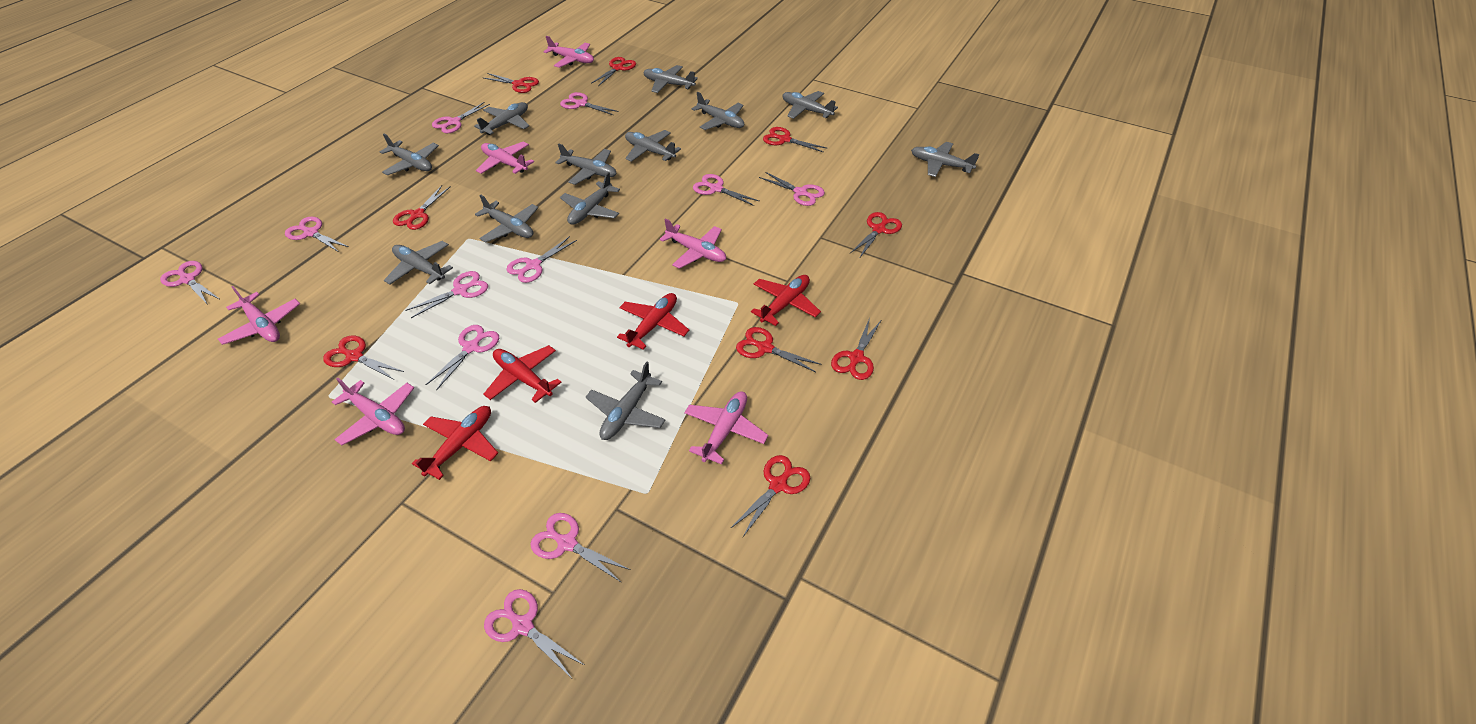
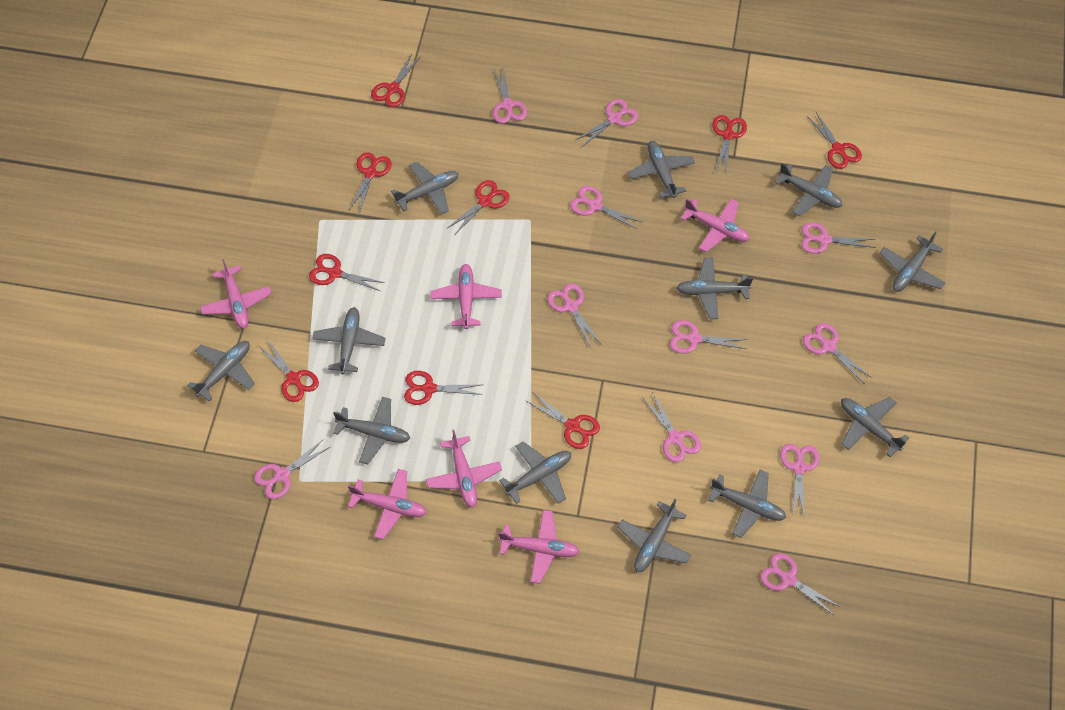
red plane: [412,406,498,480] [484,345,562,403] [617,293,689,350] [751,275,821,326] = 4 -> none = 0

